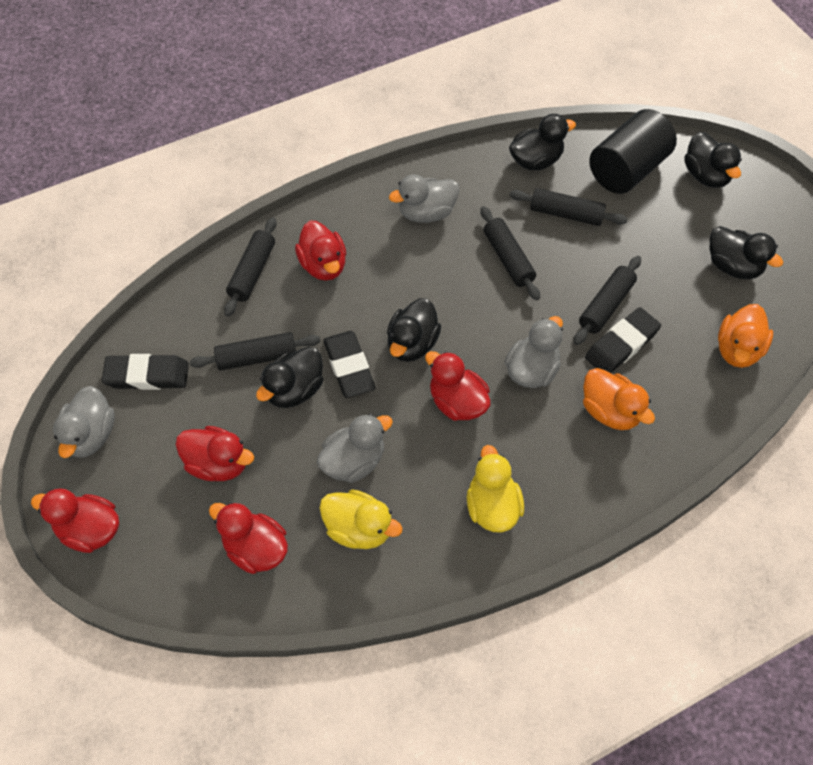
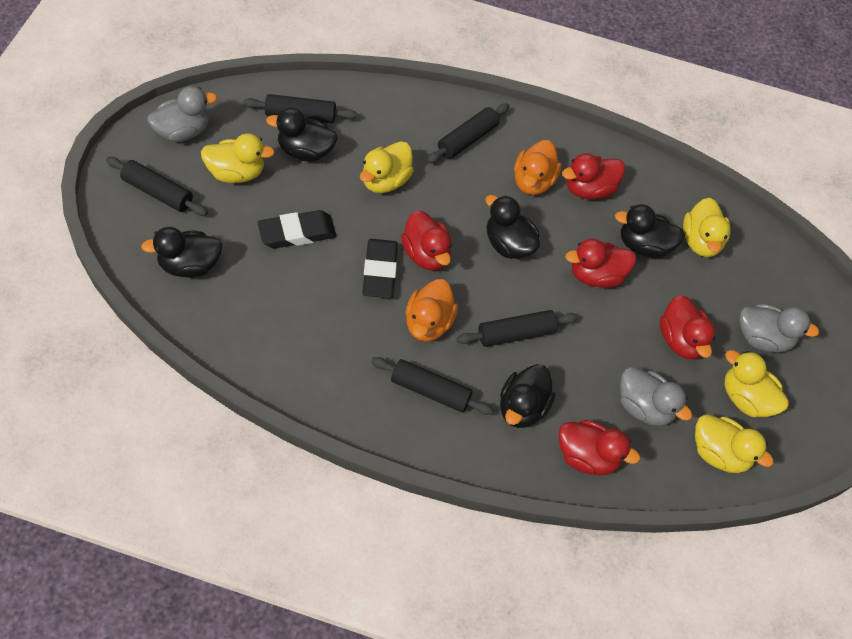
black cylinder: [589,109,677,194] = 1 -> none = 0
black eraser: [102,354,189,390] [323,331,376,398] [585,307,661,373] = 3 -> [257,210,336,249] [362,239,398,298] = 2
grey duck: [53,386,114,458] [317,414,393,483] [389,175,459,223] [504,316,563,388] = 4 -> [147,86,217,142] [620,367,692,426] [739,304,819,352] = 3
yellow duck: [319,489,403,549] [467,445,524,532] = 2 -> [201,133,275,183] [360,141,414,193] [683,198,731,257] [695,415,774,473] [725,350,789,417] = 5

